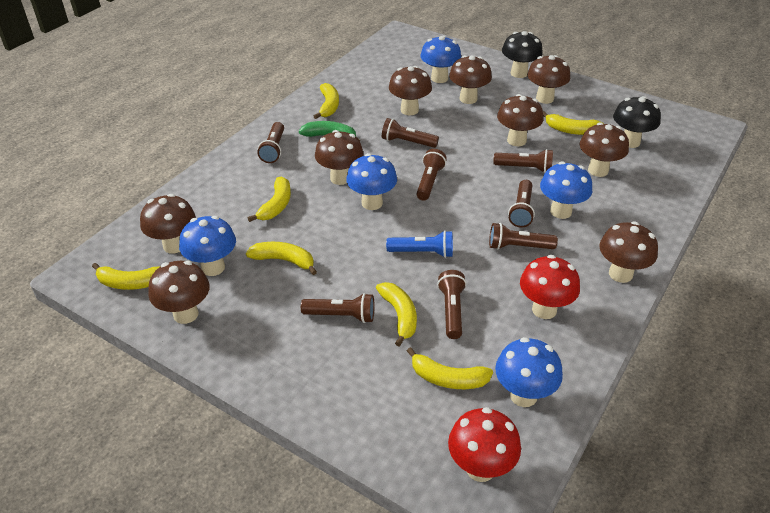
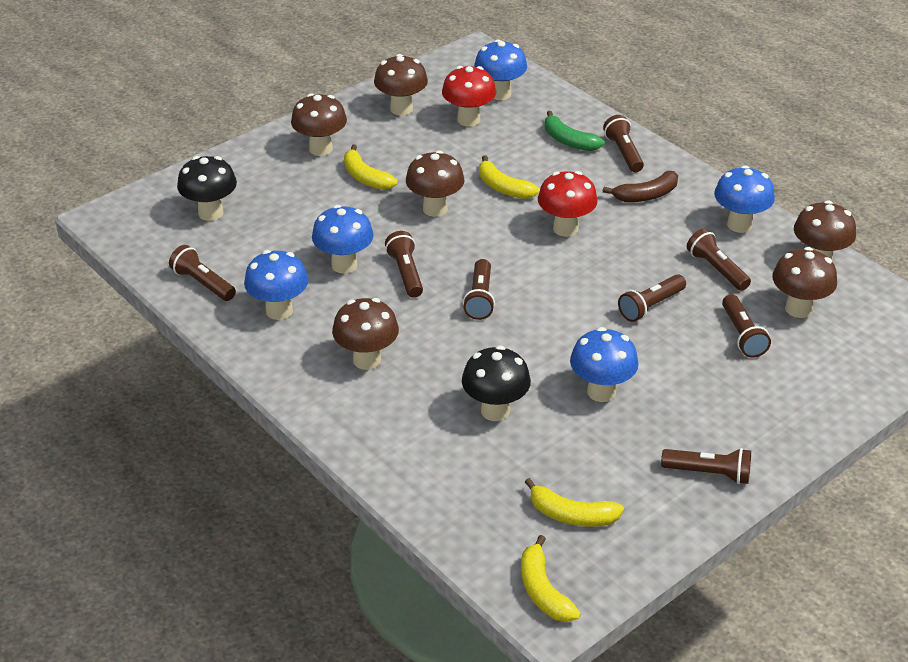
blue flashlight: [386,230,453,258] = 1 -> none = 0
brown banana: none = 0 -> [603,171,678,202] = 1
brown mushroom: [140,194,196,253] [148,261,210,324] [315,130,364,185] [389,66,432,115] [449,55,492,104] [497,94,543,146] [527,55,570,104] [580,123,629,177] [599,222,658,283] = 9 -> [291,93,347,156] [332,298,399,370] [374,54,428,116] [406,150,464,217] [772,247,837,318] [794,200,856,260] = 6
yellow banana: [92,263,160,290] [246,242,317,275] [248,177,291,222] [313,83,339,119] [376,282,417,346] [407,347,493,389] [543,111,604,135] = 7 -> [344,144,398,190] [479,155,540,199] [521,535,581,622] [525,478,624,527] = 4

